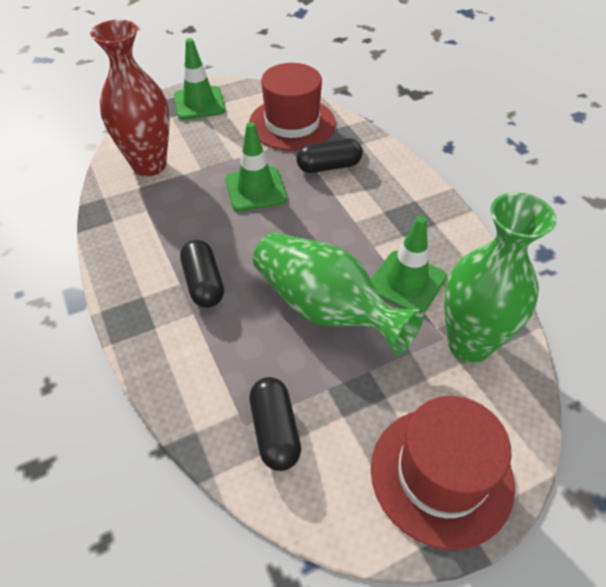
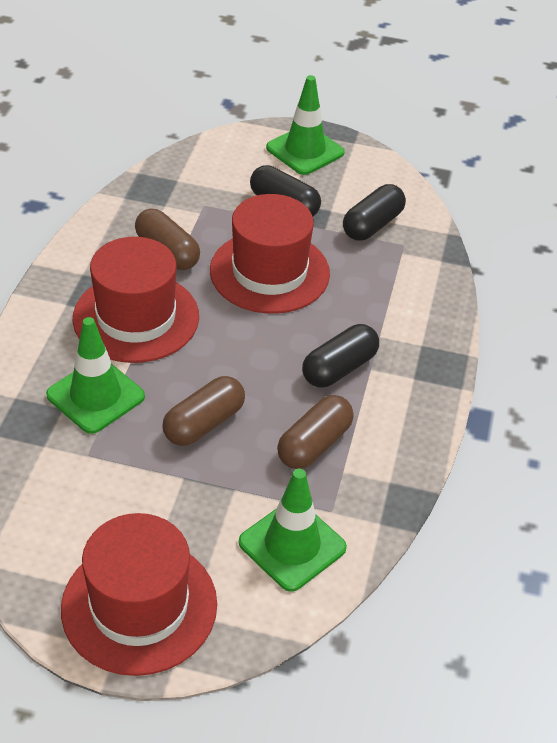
brown capsule: none = 0 -> [135,209,200,270] [162,376,245,446] [277,395,354,469] = 3
green vase: [253,232,424,356] [444,192,557,363] = 2 -> none = 0
red hat: [249,63,336,151] [371,396,515,550] = 2 -> [61,513,217,676] [73,237,199,363] [210,194,330,314] = 3
red vase: [90,20,170,176] = 1 -> none = 0

